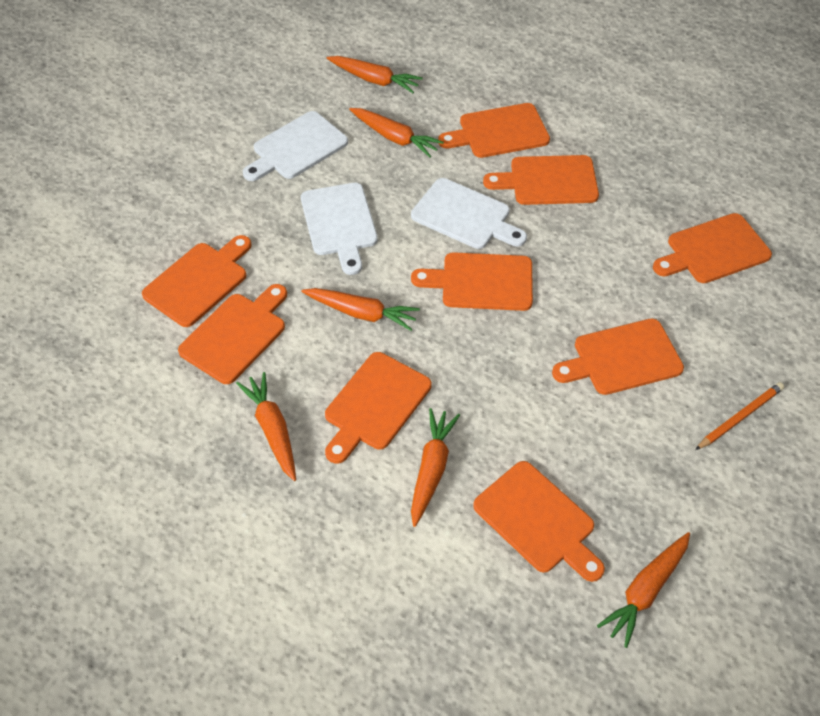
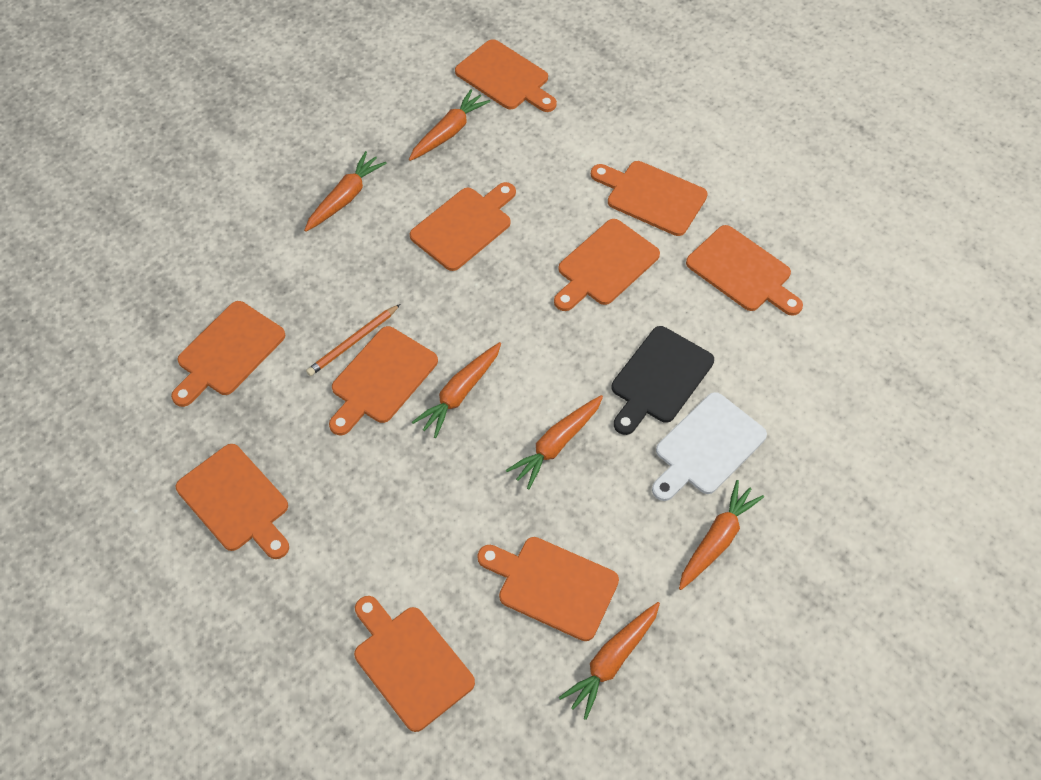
black cutting board: none = 0 -> [612,326,714,435] = 1
orange cutting board: [142,235,252,327] [178,284,287,384] [325,352,432,464] [411,252,533,311] [438,103,550,158] [473,461,605,582] [483,155,599,205] [552,319,684,395] [653,213,772,283] = 9 -> [171,301,285,407] [176,444,289,559] [329,326,438,435] [354,596,475,732] [410,182,516,271] [455,39,557,112] [477,537,619,641] [554,219,660,311] [591,161,708,236] [686,225,803,316] = 10
white cutting board: [243,111,348,181] [301,183,378,275] [411,178,527,249] = 3 -> [652,392,767,501] = 1

